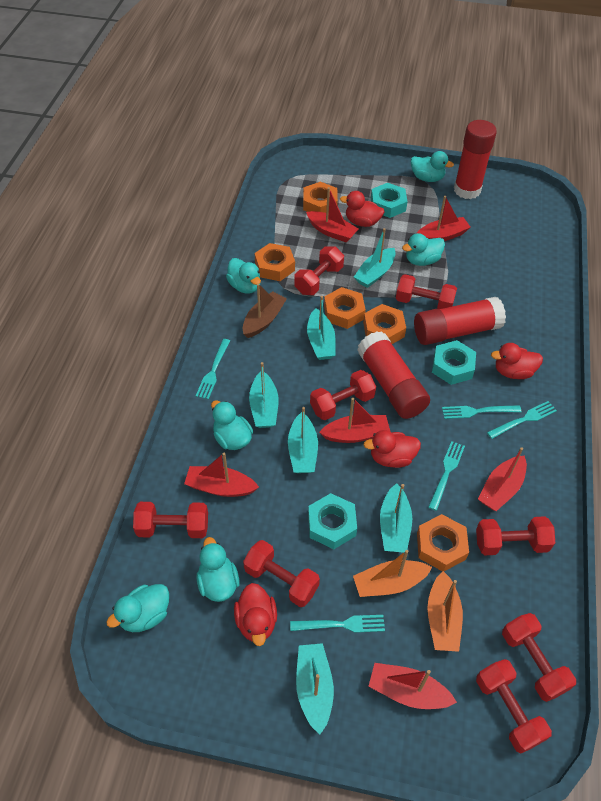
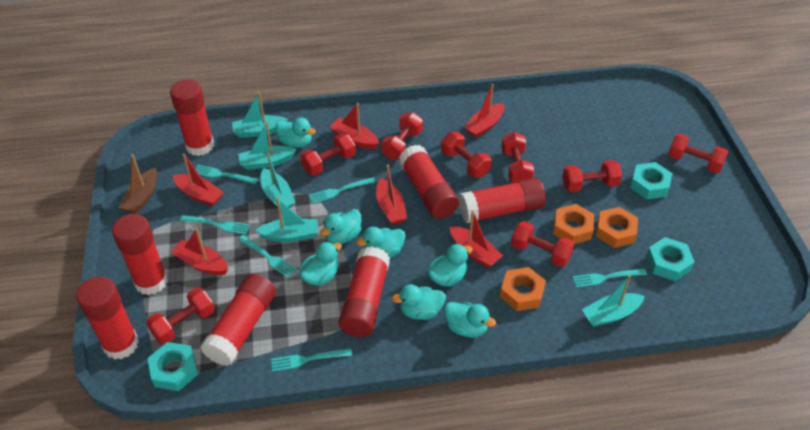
orange boat: [353,550,432,597] [427,571,463,652] = 2 -> none = 0
orange nut: [255,243,295,281] [303,182,338,213] [324,287,366,329] [363,304,406,344] [417,514,469,571] = 5 -> [500,267,546,311] [553,204,594,244] [596,207,638,248] = 3
red duck: [234,583,277,646] [340,191,384,227] [364,430,421,468] [491,343,543,379] = 4 -> none = 0
red glue stick: [357,331,430,419] [414,297,506,345] [454,120,497,199] = 3 -> [76,276,139,360] [112,214,168,295] [170,79,214,156] [201,274,276,366] [339,246,390,337] [399,145,459,219] [459,177,545,223] = 7
turquoise boat: [249,362,279,428] [288,407,318,473] [296,643,334,735] [307,296,336,360] [354,228,396,288] [380,483,412,553] = 6 -> [232,92,288,138] [238,122,296,170] [255,197,318,242] [261,153,295,212] [582,275,645,327] = 5
turquoise duck: [106,584,169,632] [196,537,240,602] [211,400,253,450] [226,258,261,294] [402,233,445,266] [411,151,454,182] = 6 -> [275,117,316,148] [299,242,342,286] [320,209,362,244] [356,227,405,258] [392,284,446,320] [428,244,473,287] [444,302,496,338] = 7
turquoise fork: [196,339,230,399] [290,615,385,633] [428,441,465,511] [442,405,521,419] [487,401,557,439] = 5 -> [180,215,250,235] [195,165,258,184] [238,235,297,278] [271,348,352,372] [309,177,375,204] [573,268,647,288] = 6

